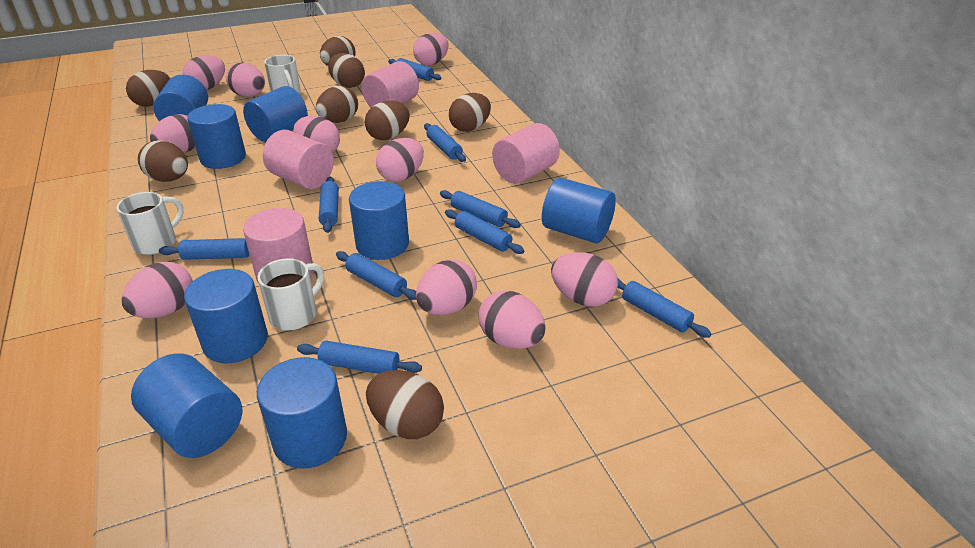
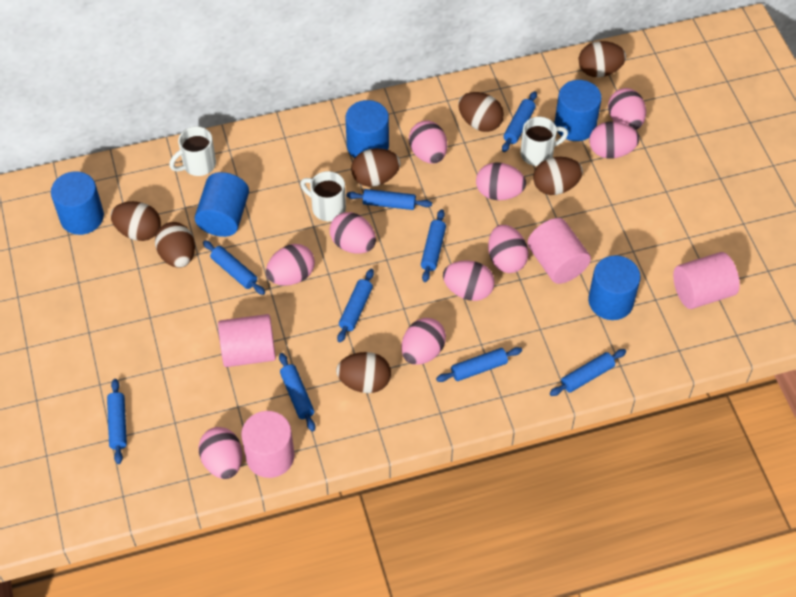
blue cylinder: [131,353,243,458] [153,75,208,121] [184,269,268,363] [187,104,246,169] [243,86,308,142] [257,357,347,469] [349,181,409,260] [542,178,616,243] = 8 -> [51,171,104,235] [195,172,249,237] [345,100,389,158] [554,80,602,141] [588,255,641,320] = 5
brown egg: [126,70,171,107] [138,140,188,182] [316,86,358,123] [320,36,356,66] [328,53,365,88] [365,101,410,140] [366,370,444,439] [449,93,491,132] = 8 -> [110,201,161,241] [155,222,195,268] [336,352,391,393] [351,148,401,187] [458,92,504,132] [533,157,583,195] [579,41,626,77] = 7

